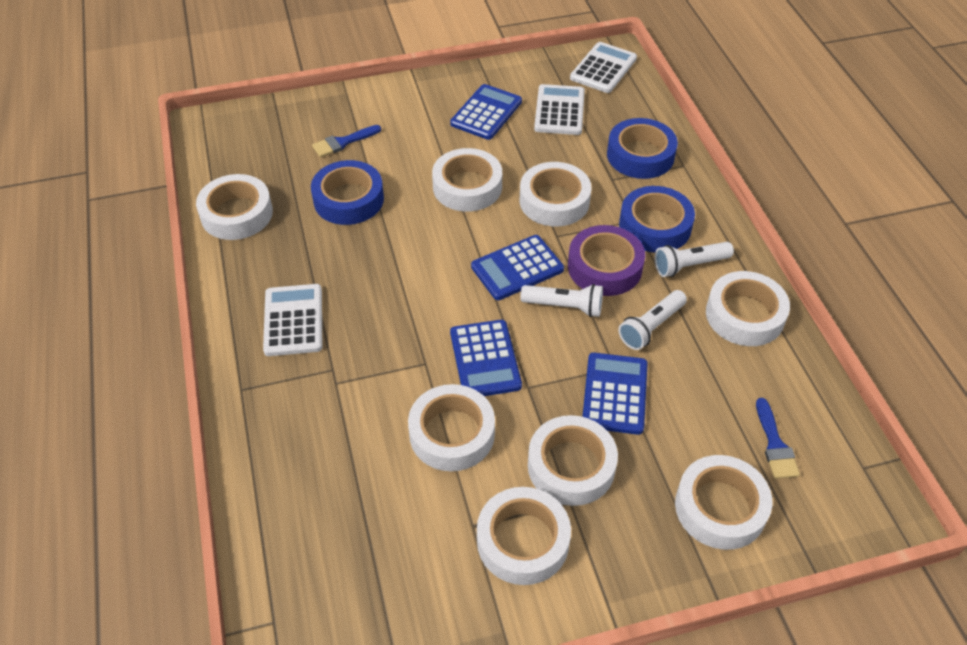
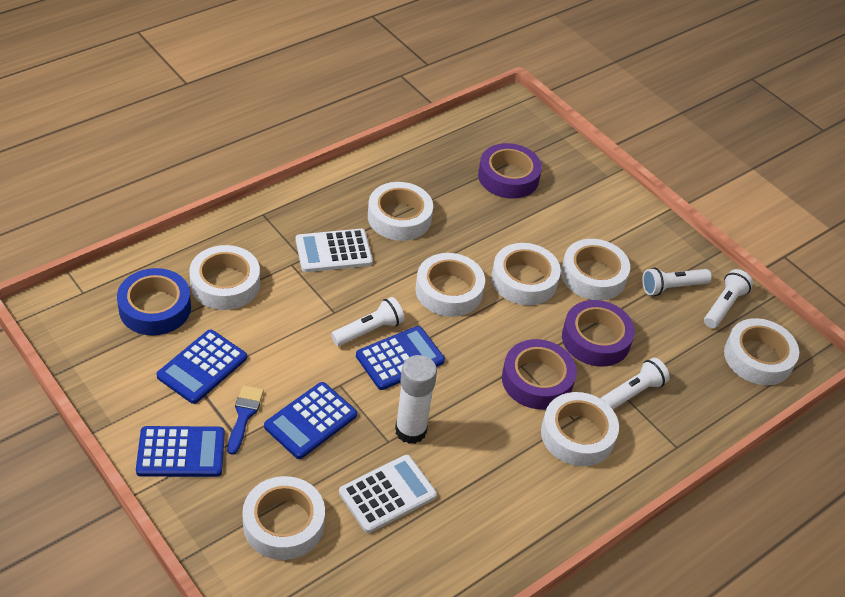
blue brush: [312,125,381,157] [756,398,800,479] = 2 -> [227,385,264,455] = 1
blue tape: [311,160,384,225] [607,118,678,179] [619,186,695,253] = 3 -> [117,268,191,335] = 1
purple tape: [568,225,645,296] = 1 -> [478,143,542,199] [502,339,577,409] [562,300,635,367] = 3
white calculator: [263,284,322,356] [534,84,585,135] [570,42,637,93] = 3 -> [296,229,373,272] [339,455,437,533] = 2
white flashlight: [520,284,603,317] [618,290,687,350] [654,242,734,277] = 3 -> [331,297,404,346] [600,358,670,409] [642,268,712,296] [704,269,753,328] = 4
white glue stick: none = 0 -> [395,355,437,444] = 1

